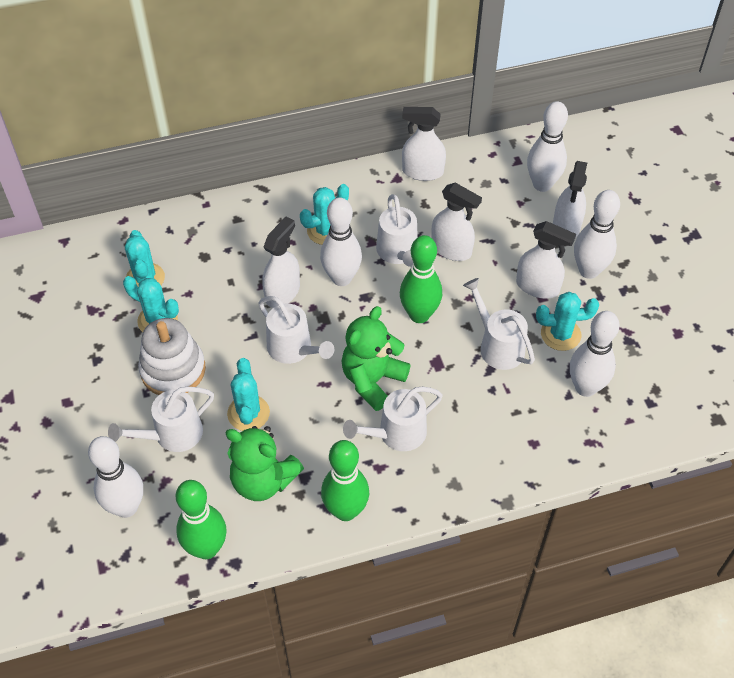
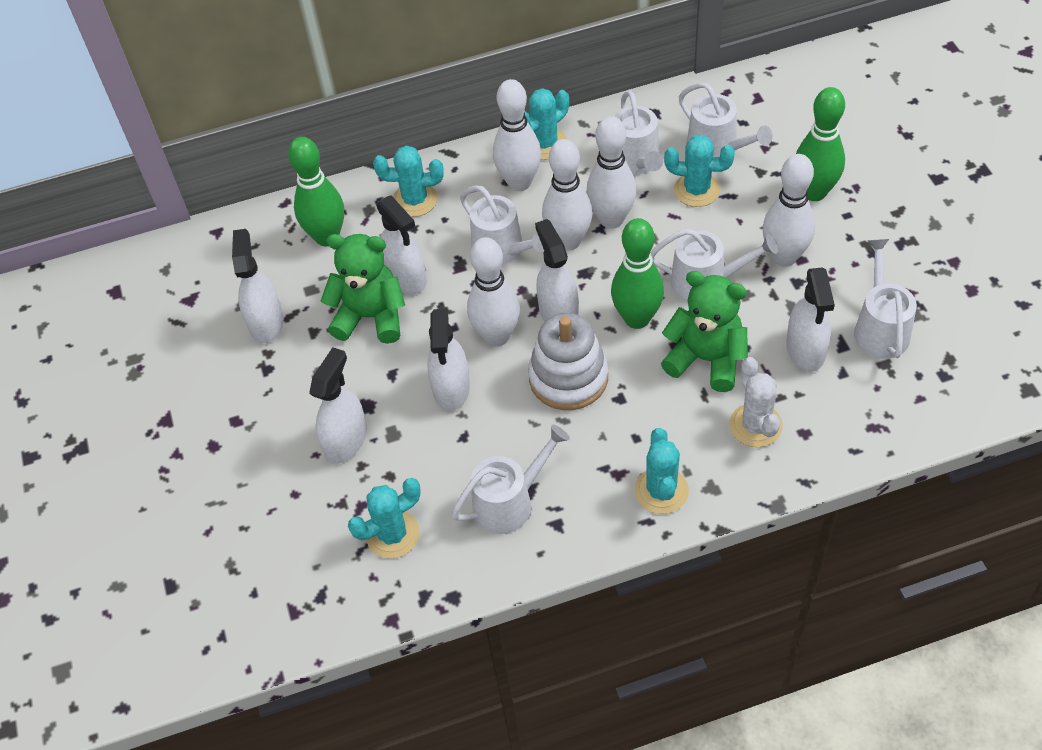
white cactus: none = 0 -> [729,357,783,447] = 1
white spray bottle: [262,217,300,308] [402,107,446,181] [431,182,482,261] [516,221,576,299] [553,161,587,238] = 5 -> [232,229,284,343] [309,347,367,464] [376,195,427,294] [427,309,470,411] [535,219,579,322] [786,267,835,372] = 6
white watering can: [108,387,214,452] [258,296,334,364] [343,386,443,451] [376,194,418,267] [463,278,535,370] = 5 -> [452,425,570,534] [460,185,544,265] [614,91,663,175] [651,229,778,302] [679,83,773,157] [854,239,917,359] = 6

